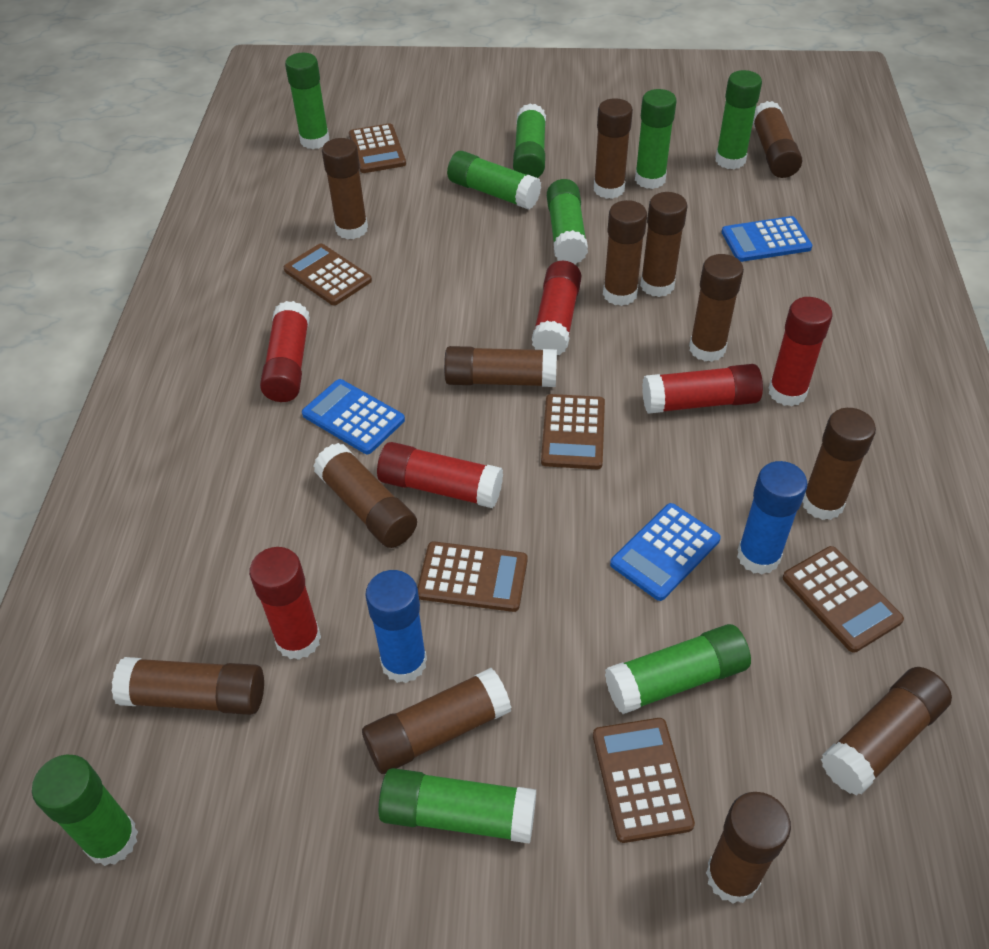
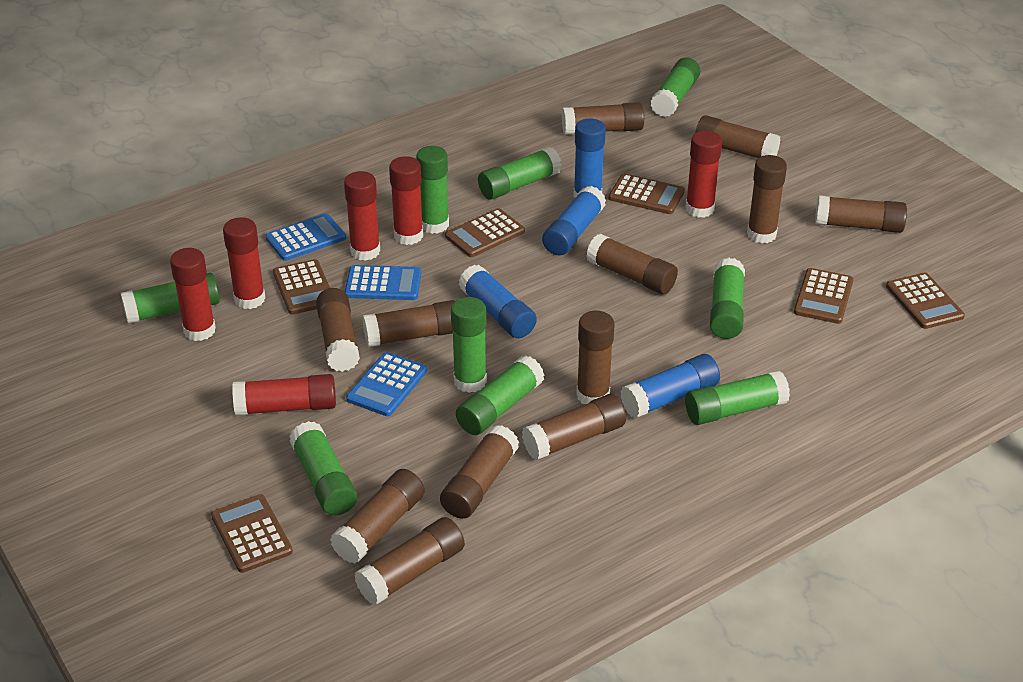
blue glue stick: [365,570,427,683] [737,461,807,575] = 2 -> [459,265,537,338] [542,186,606,256] [573,118,606,198] [621,354,720,418] = 4
brown glue stick: [111,657,264,715] [313,443,417,548] [322,138,368,239] [362,668,512,774] [444,346,557,387] [594,98,633,199] [603,200,647,306] [640,192,687,297] [689,254,744,362] [706,792,791,904] [753,101,802,178] [802,408,876,520] [821,667,952,796] = 13 -> [316,288,360,372] [330,469,425,564] [354,517,465,605] [363,300,455,347] [440,425,519,519] [522,394,626,460] [562,102,644,135] [576,311,614,404] [586,234,678,294] [695,115,781,158] [747,155,787,244] [815,195,907,233] = 12

